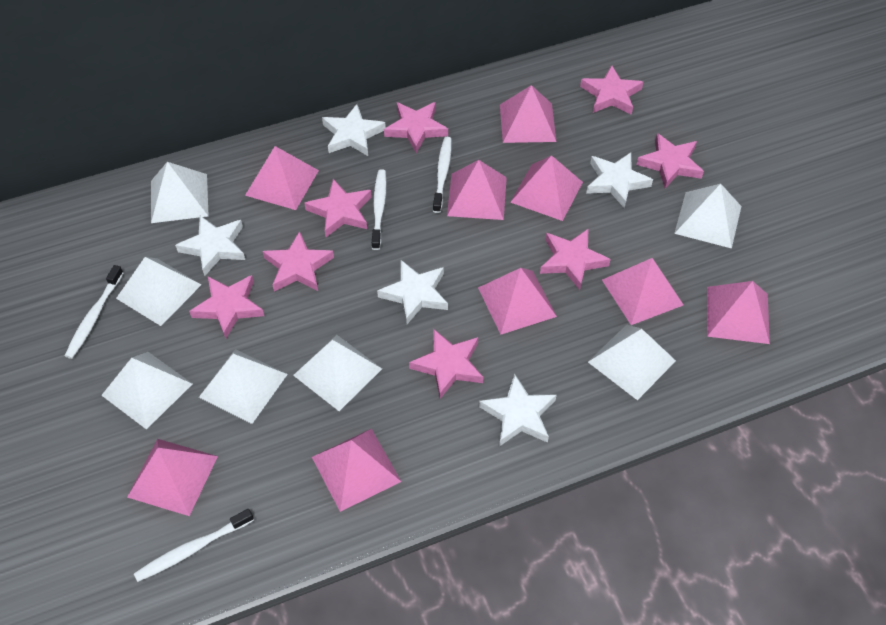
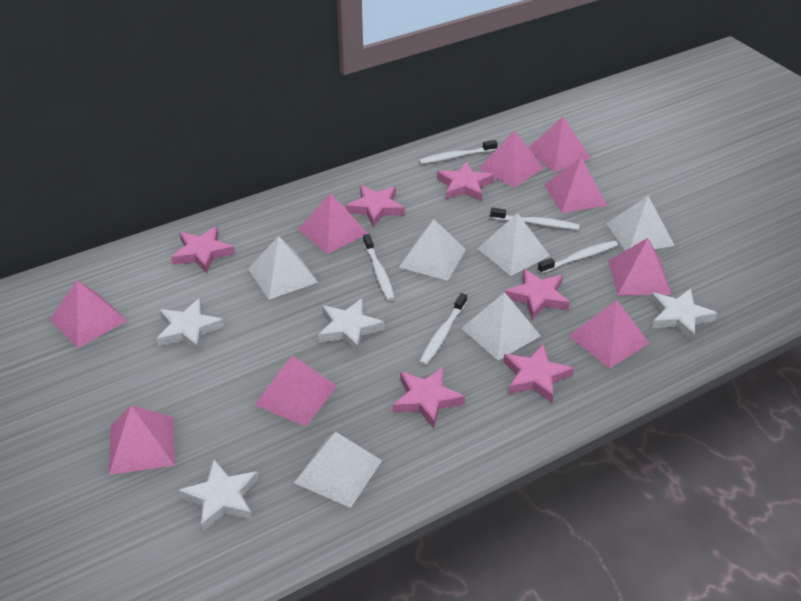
pink star: [189,275,264,339] [263,231,334,292] [304,179,372,237] [384,102,448,153] [409,329,483,399] [540,228,611,290] [580,65,643,115] [636,133,704,189] = 8 -> [171,226,235,274] [346,185,405,227] [393,367,465,428] [437,161,494,201] [503,344,574,403] [505,269,570,320] = 6
white pyramid: [101,352,192,430] [116,257,201,326] [151,162,209,223] [199,349,288,424] [293,335,382,411] [588,325,676,400] [674,184,741,249] = 7 -> [248,236,318,300] [294,432,382,508] [399,219,466,281] [461,292,541,361] [477,213,550,276] [606,196,675,251] = 6
white star: [175,216,245,276] [322,104,386,156] [377,260,448,324] [479,373,557,446] [586,152,653,209] = 5 -> [157,298,224,352] [179,460,259,532] [318,298,384,353] [650,289,718,342] = 4
white toothbrush: [65,265,123,359] [134,509,254,582] [372,169,387,250] [433,137,452,213] = 4 -> [363,234,395,301] [419,140,498,164] [419,293,467,365] [490,208,580,230] [538,240,618,274] = 5

